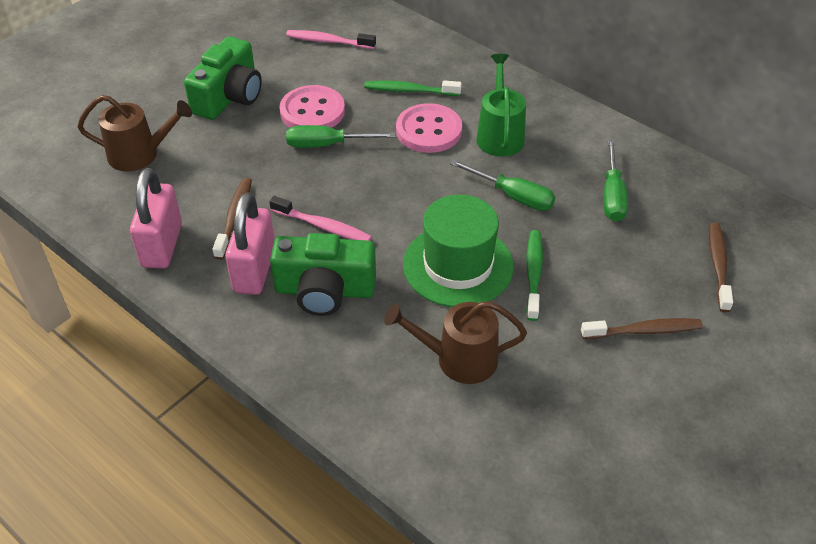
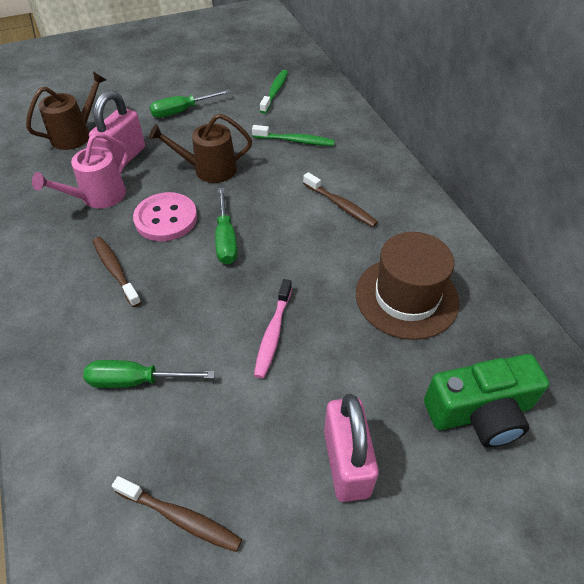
brown hat: none = 0 -> [356,232,460,340] = 1
green camera: [184,36,262,120] [270,233,376,316] = 2 -> [424,354,549,448] = 1
green hat: [403,194,514,307] = 1 -> none = 0
green watering can: [476,54,526,157] = 1 -> none = 0
pink button: [280,85,345,128] [396,103,462,153] = 2 -> [133,192,197,241] = 1
pink toothbrush: [269,196,372,241] [286,30,376,49] = 2 -> [254,279,292,378] = 1
pink watering can: none = 0 -> [32,133,129,208] = 1

